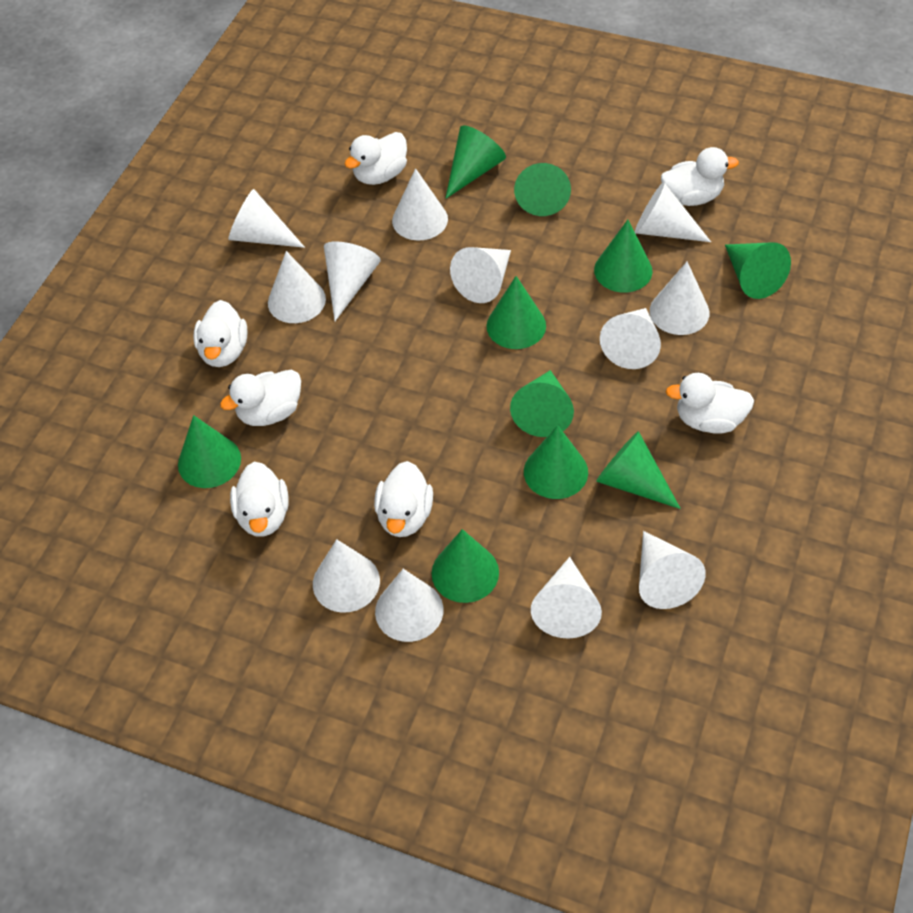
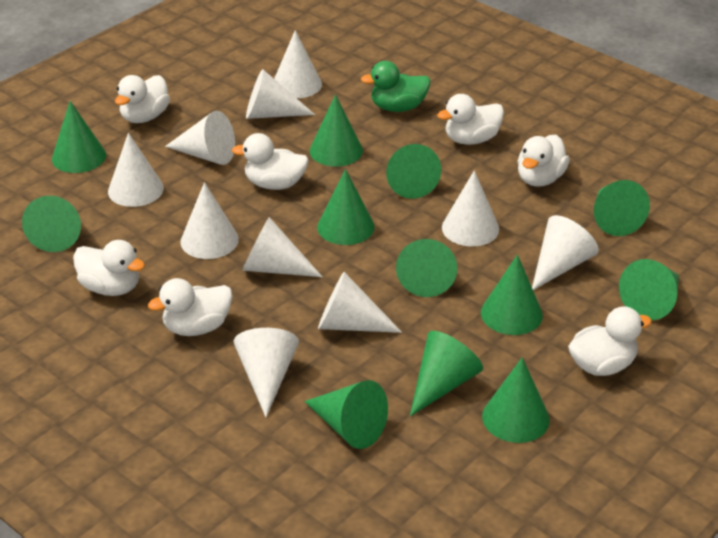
green cone: [178,415,241,488] [432,529,499,603] [445,126,506,199] [486,276,546,349] [510,370,574,437] [514,163,571,216] [524,425,588,499] [594,220,653,292] [596,431,681,509] [725,242,791,299] = 10 -> [22,196,81,252] [52,101,106,173] [304,380,388,449] [309,94,363,167] [317,169,374,245] [386,144,441,199] [396,239,457,297] [410,331,483,416] [481,254,543,335] [482,357,550,443] [594,180,650,236] [619,259,679,320] = 12
green duck: none = 0 -> [361,61,430,112] = 1
white cone: [228,189,305,248] [268,251,326,323] [313,539,380,613] [324,241,381,321] [375,569,444,642] [392,168,448,241] [450,247,511,303] [531,557,602,639] [600,308,661,369] [635,182,711,242] [639,531,706,609] [650,262,709,335] = 12 -> [108,133,164,207] [165,111,235,165] [180,182,239,259] [234,328,299,417] [242,217,322,277] [246,69,315,119] [274,30,322,98] [318,272,402,333] [442,170,499,246] [532,215,599,290] = 10

